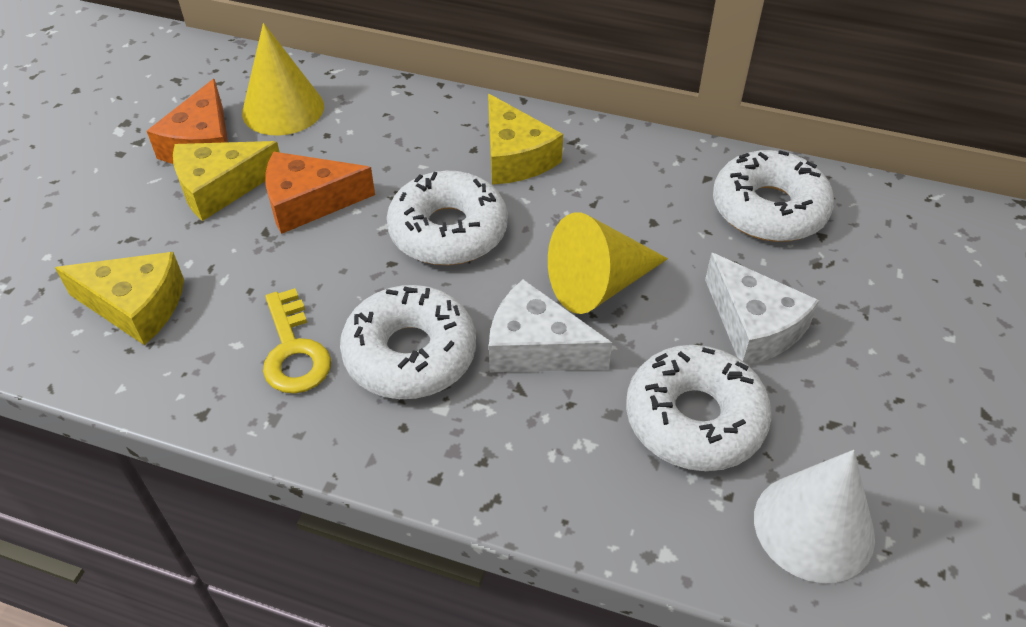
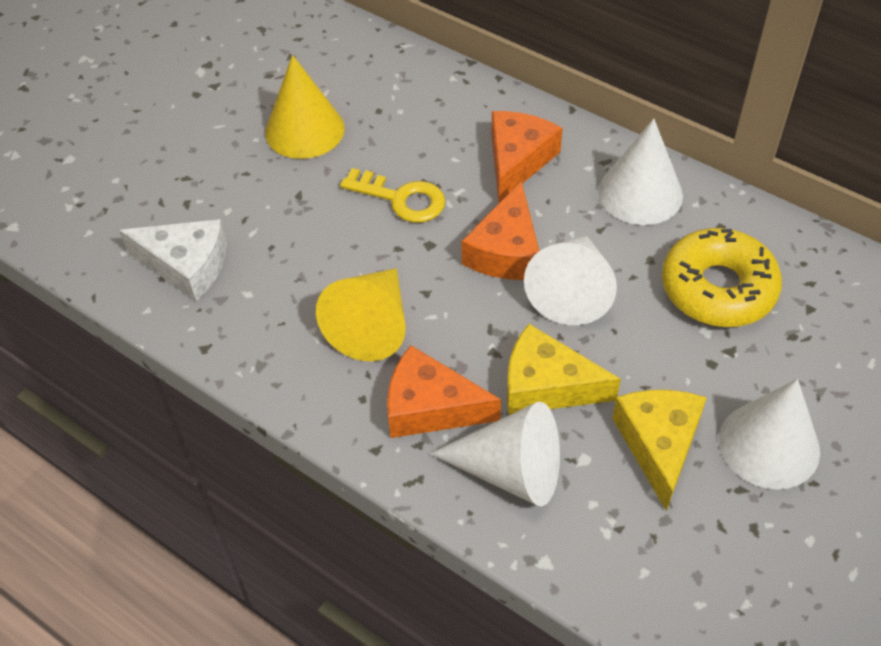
orange cheese: [147,79,228,164] [265,152,375,234] = 2 -> [387,345,501,438] [462,181,539,280] [491,111,563,203] = 3
white cheese: [489,279,612,372] [705,253,819,365] = 2 -> [119,219,227,301] = 1
white cone: [754,450,875,583] = 1 -> [430,401,560,507] [524,236,617,325] [598,119,683,225] [719,379,820,490] = 4
white donut: [340,285,476,399] [387,171,508,265] [626,345,772,471] [713,150,834,242] = 4 -> none = 0
yellow cheese: [55,252,184,345] [173,141,279,221] [488,94,563,185] = 3 -> [507,324,621,415] [612,390,707,511] = 2
yellow donut: none = 0 -> [662,228,782,327] = 1

